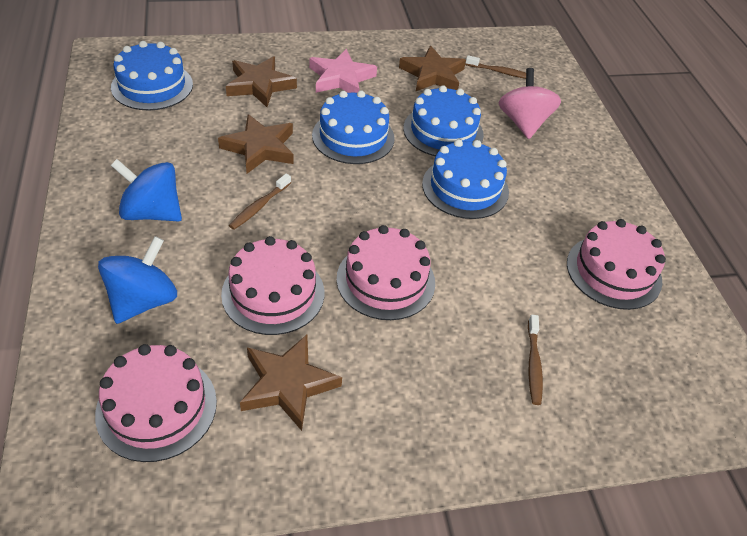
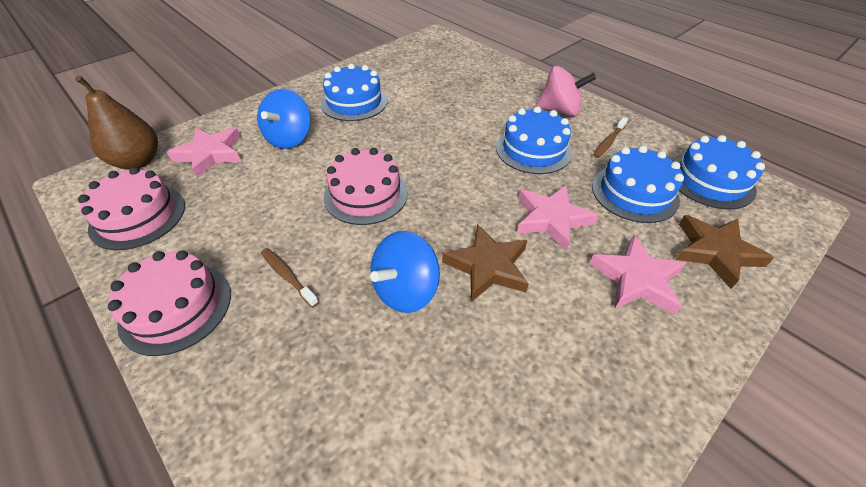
brown pear: none = 0 -> [75,76,158,170] = 1
brown star: [218,114,294,174] [226,56,297,107] [240,335,342,431] [399,46,466,91] = 4 -> [442,224,529,302] [675,215,774,289] = 2
brown toothbrush: [229,174,291,230] [465,55,526,79] [528,315,543,405] = 3 -> [261,248,319,307] [593,117,628,158] = 2
pink cake: [95,344,217,462] [221,236,324,335] [337,225,435,320] [567,219,666,310] = 4 -> [78,167,185,250] [108,250,231,356] [324,148,408,225] = 3
pink star: [309,49,377,93] = 1 -> [167,128,241,178] [517,185,598,251] [589,235,686,315] = 3

